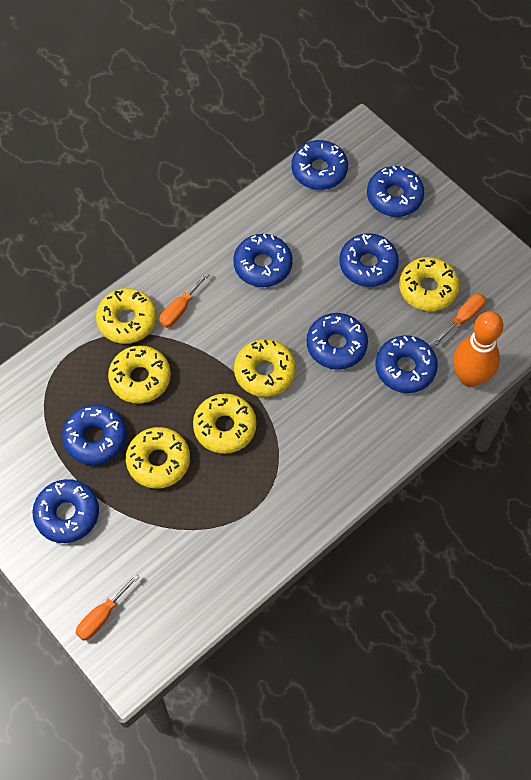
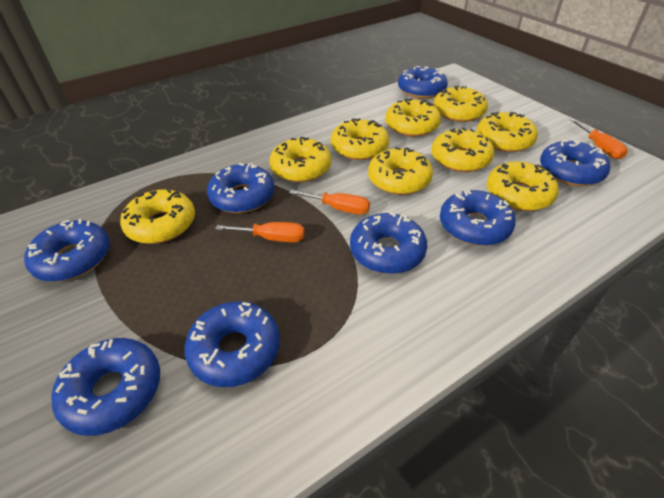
orange bowling pin: [453,311,503,387] = 1 -> none = 0
yellow donut: [96,288,157,344] [108,345,171,404] [126,427,190,489] [193,394,257,454] [234,339,296,397] [399,257,459,311] = 6 -> [120,189,195,244] [269,137,331,182] [331,118,389,160] [368,147,433,195] [385,98,441,137] [431,127,494,172] [434,86,488,122] [477,112,538,152] [487,161,559,211] = 9

